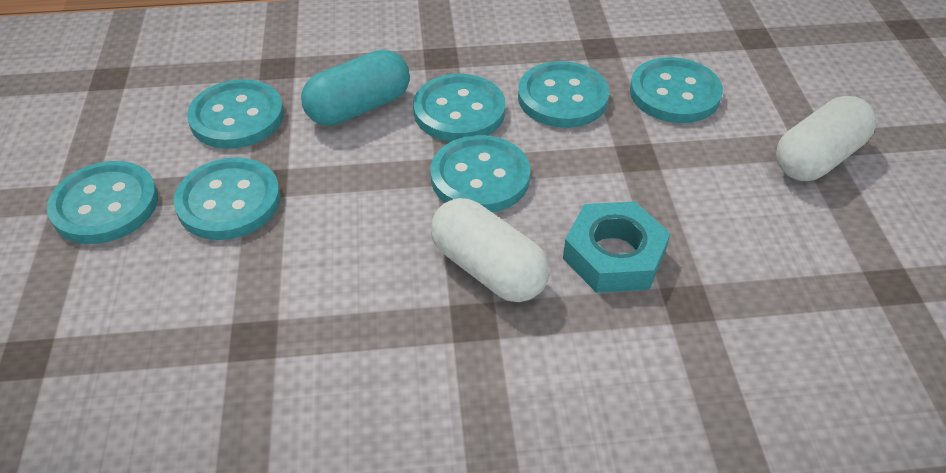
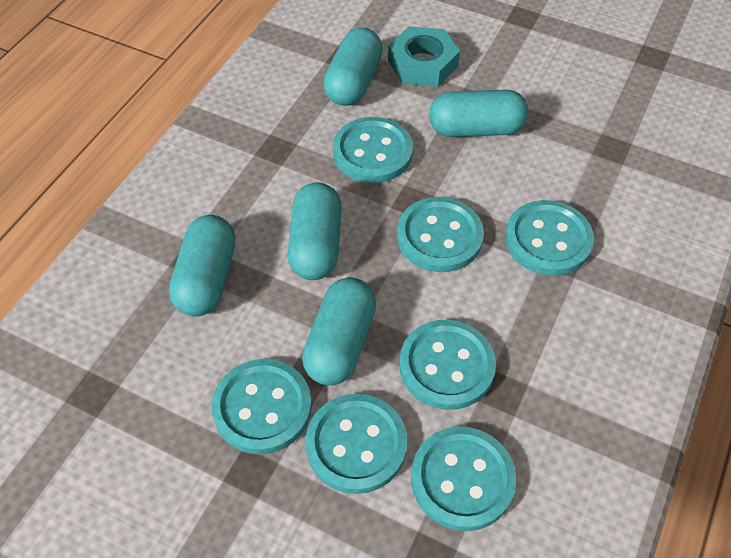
turquoise capsule: [301,50,410,126] = 1 -> [169,215,236,316] [288,182,342,280] [302,277,376,386] [323,28,383,106] [429,90,529,137] = 5
white capsule: [431,198,550,302] [776,96,876,181] = 2 -> none = 0

